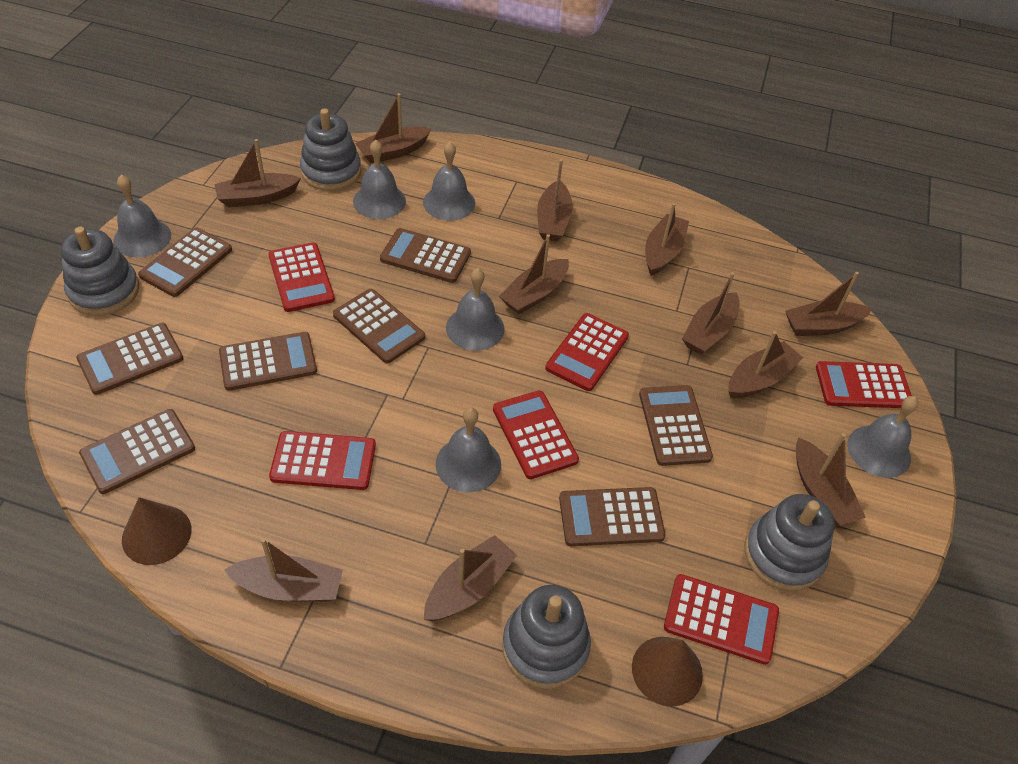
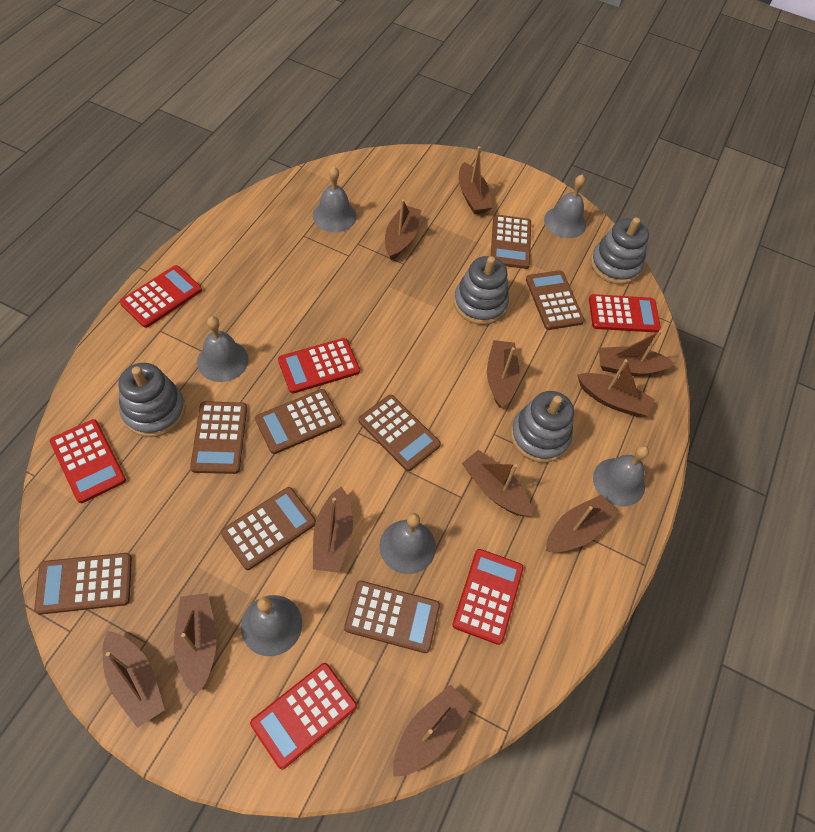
brown cone: [122,497,192,565] [632,637,703,707] = 2 -> none = 0

